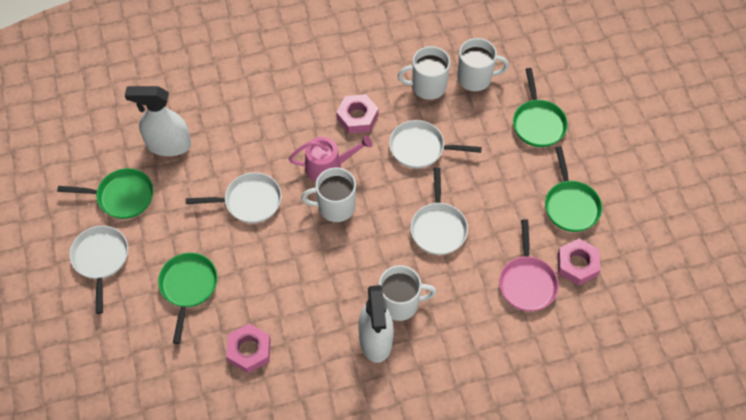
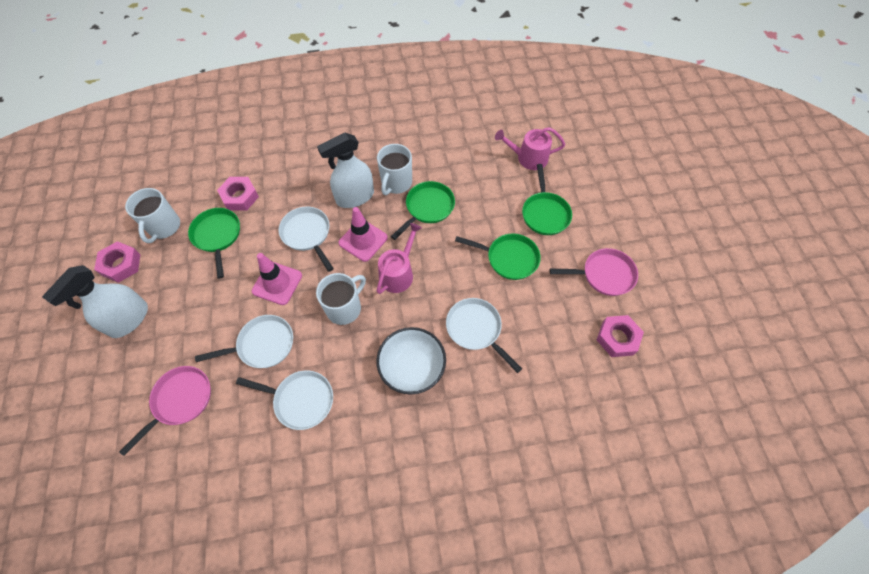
pink pan: [499,219,559,311] = 1 -> [119,366,211,456] [550,248,638,296] = 2
pink traffic cone: none = 0 -> [252,253,302,305] [338,207,388,262] = 2
pink watering can: [289,135,372,182] = 1 -> [377,223,422,294] [495,127,565,170] = 2
white bowl: none = 0 -> [376,327,446,395] = 1
white mug: [301,167,356,222] [379,265,437,321] [398,46,450,100] [457,38,509,91] = 4 -> [125,188,180,243] [316,273,366,325] [377,144,412,195] = 3

